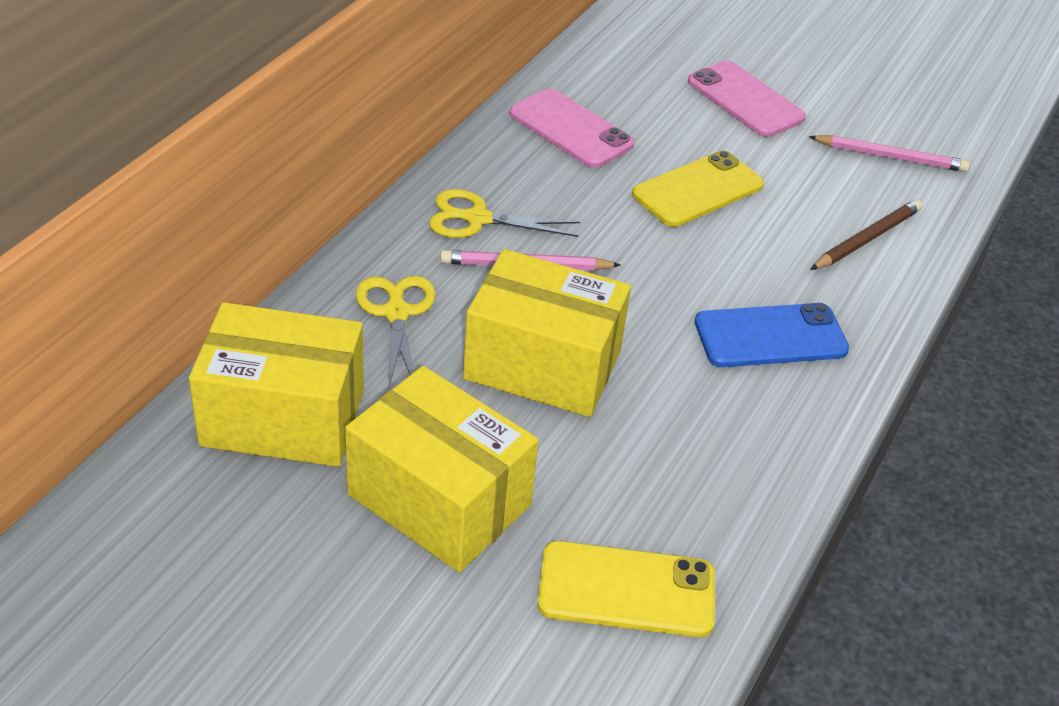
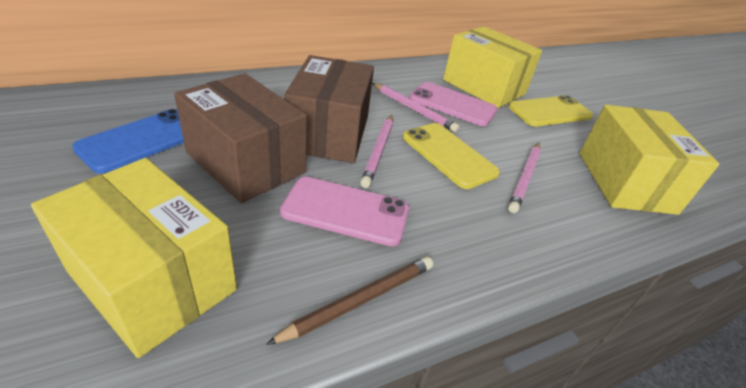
brown box: none = 0 -> [174,73,307,203] [284,55,374,163] = 2
pink pencil: [440,250,620,271] [809,135,970,172] = 2 -> [360,115,393,188] [372,83,459,132] [508,143,541,213] = 3
yellow scissors: [356,276,436,390] [429,189,580,238] = 2 -> none = 0

